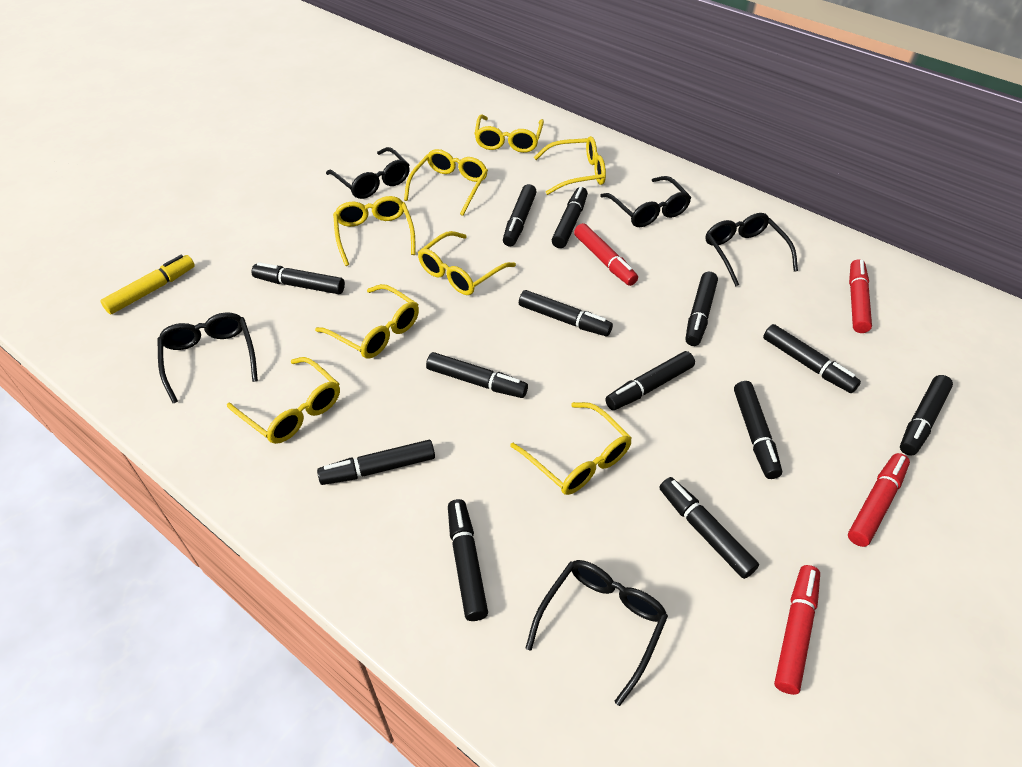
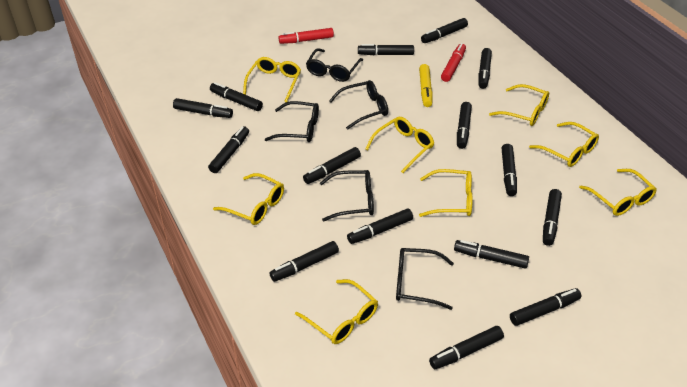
black marker: [251,262,345,294] [317,440,435,485] [426,352,528,398] [448,499,488,621] [503,184,537,246] [519,290,613,336] [552,186,588,248] [605,351,695,410] [659,477,759,579] [685,272,718,346] [734,381,782,479] [763,324,861,393] [900,375,953,456] = 13 -> [173,98,233,118] [208,126,249,173] [210,82,263,111] [269,241,339,282] [303,147,361,184] [347,208,413,244] [358,44,414,55] [421,18,468,43] [429,326,504,369] [454,240,529,269] [457,102,472,149] [478,48,492,89] [502,144,517,196] [510,288,581,326] [543,189,562,246] = 15
red marker: [574,223,638,286] [774,565,820,695] [848,453,910,547] [849,259,872,333] = 4 -> [278,28,334,44] [441,43,466,82] = 2

